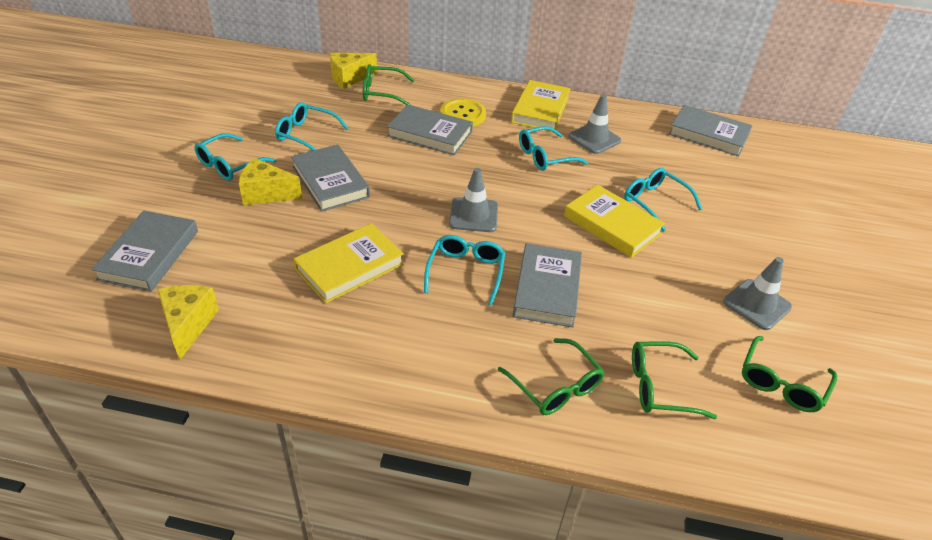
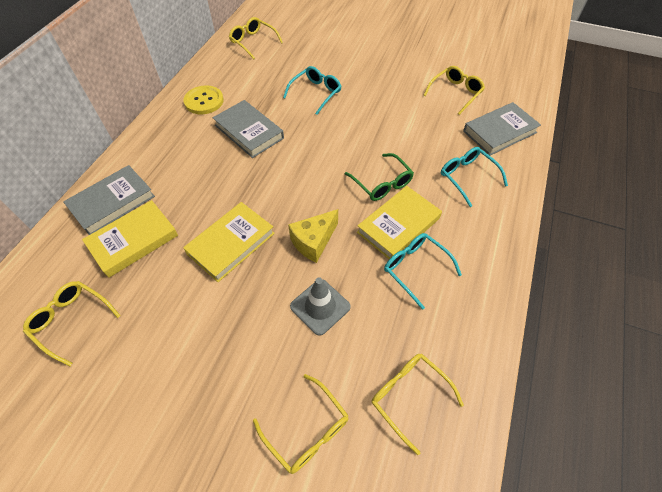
green glasses: [363,64,415,105] [498,338,605,415] [632,341,717,419] [742,336,837,412] = 4 -> [345,153,414,201] = 1
grey book: [91,210,198,292] [291,144,370,212] [387,104,473,155] [513,243,582,327] [669,105,753,156] = 5 -> [63,165,155,235] [213,100,284,158] [463,102,541,156] = 3
grey traffic cone: [449,168,498,232] [568,95,621,154] [723,257,792,330] = 3 -> [290,278,351,336] = 1
turquoise glasses: [194,133,276,181] [275,102,349,151] [424,235,505,305] [519,126,588,171] [624,168,702,232] = 5 -> [283,66,342,115] [384,233,462,310] [441,147,508,207] = 3
yellow cheese: [157,285,219,360] [239,158,302,206] [330,53,377,89] = 3 -> [288,209,338,263] = 1
yellow glasses: none = 0 -> [23,281,121,366] [229,17,283,59] [253,374,349,474] [371,354,464,455] [424,66,485,115] = 5

